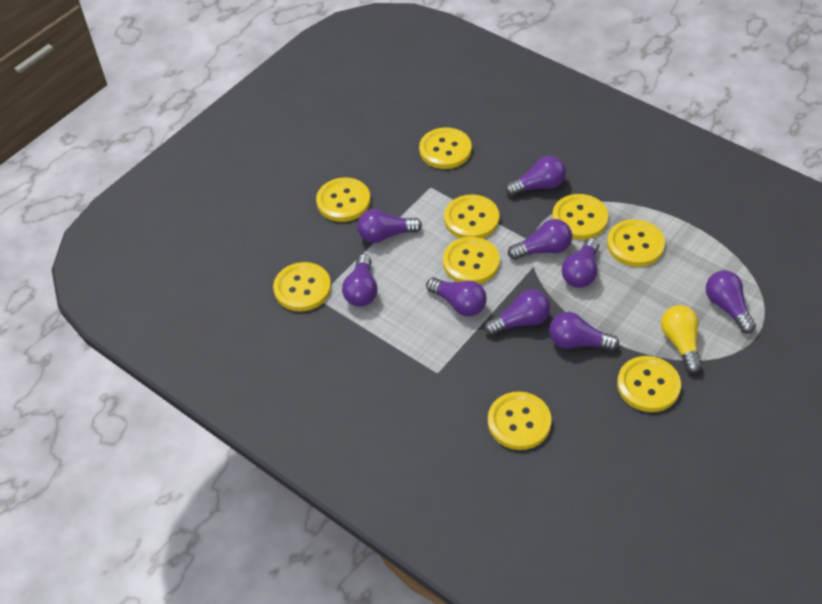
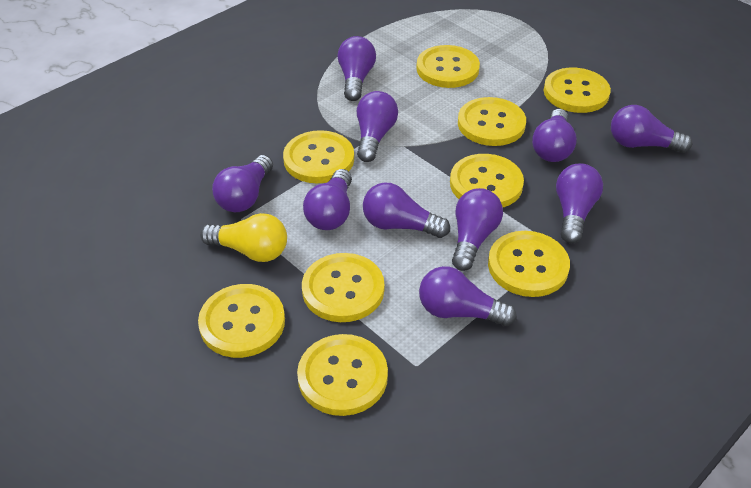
purple light bulb: [342,254,378,307] [357,209,422,243] [426,277,487,316] [484,289,550,335] [505,156,566,196] [508,219,572,260] [549,312,619,351] [562,238,599,288] [706,270,756,333] = 9 -> [212,155,273,212] [303,169,352,230] [337,36,376,101] [357,91,398,162] [363,183,450,238] [419,266,517,326] [452,188,503,271] [532,109,577,162] [556,163,603,244] [611,105,692,153] = 10

